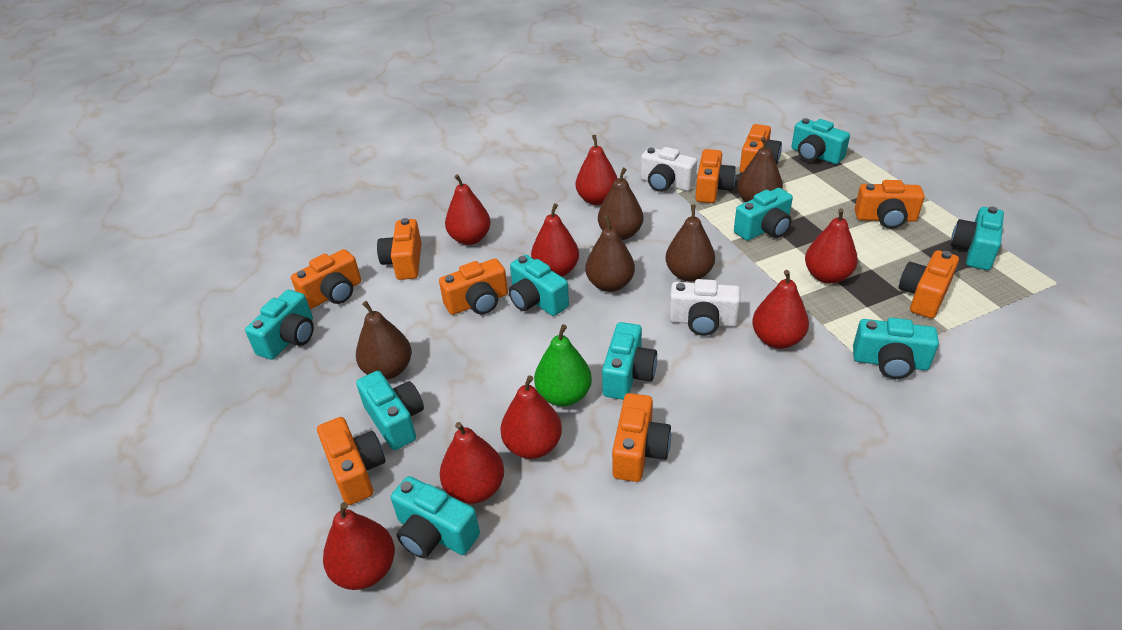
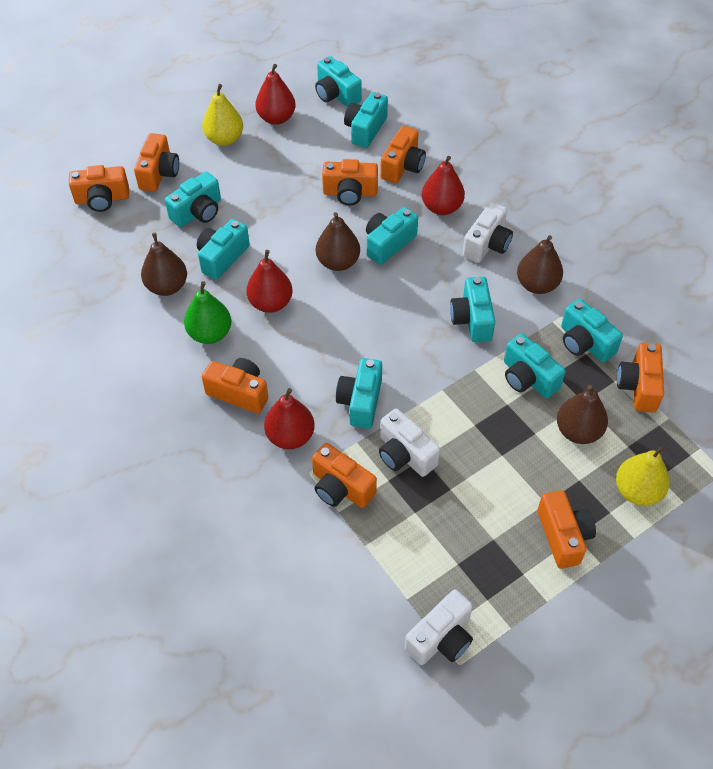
brown pear: [356,301,412,380] [585,215,635,292] [598,167,644,240] [666,205,715,281] [737,137,783,202] = 5 -> [141,233,187,296] [316,212,360,271] [517,235,563,294] [557,385,608,444] = 4
orange camera: [291,249,361,309] [317,417,385,505] [377,218,421,280] [439,258,508,315] [612,393,671,482] [695,149,736,203] [740,124,782,173] [854,180,925,229] [899,250,959,318] = 9 -> [69,165,129,212] [134,133,179,191] [202,358,268,414] [312,443,377,508] [322,159,378,205] [380,126,426,183] [537,490,596,569] [617,343,664,412] = 8
red pear: [323,502,395,590] [440,422,504,504] [445,174,491,245] [500,375,562,459] [531,203,579,277] [576,135,618,205] [752,270,809,349] [805,208,858,284] = 8 -> [246,250,292,313] [255,64,296,125] [264,388,315,449] [422,156,465,215] = 4
white camera: [641,147,697,192] [669,279,740,336] = 2 -> [379,408,440,477] [405,590,473,665] [463,202,513,263] = 3
yellow pear: none = 0 -> [202,84,243,146] [616,446,670,506] = 2

